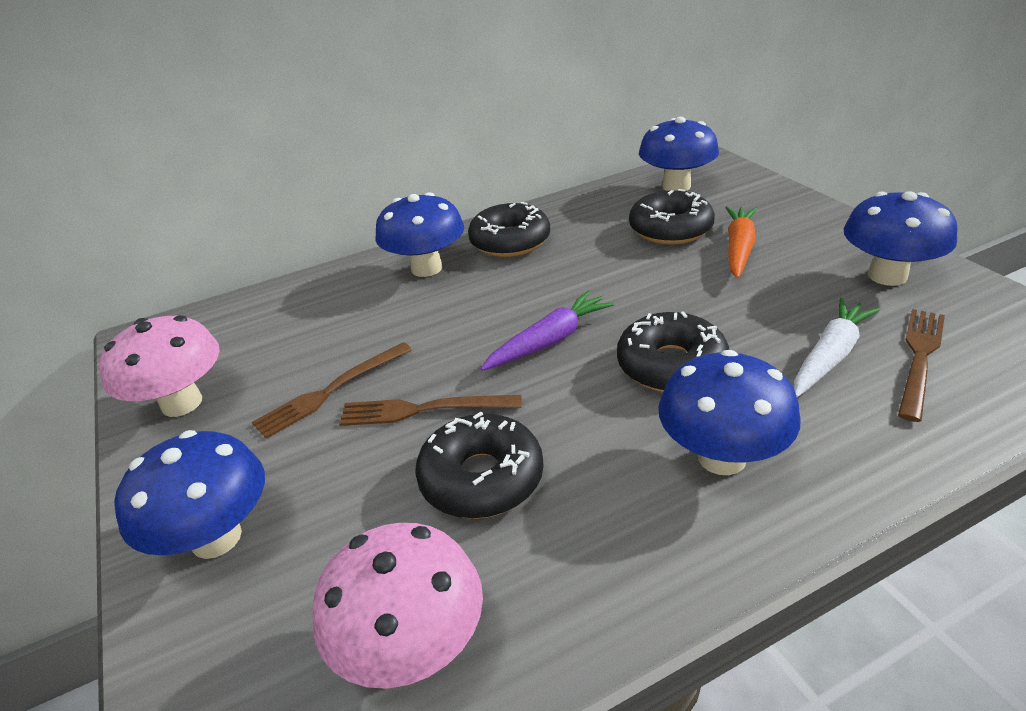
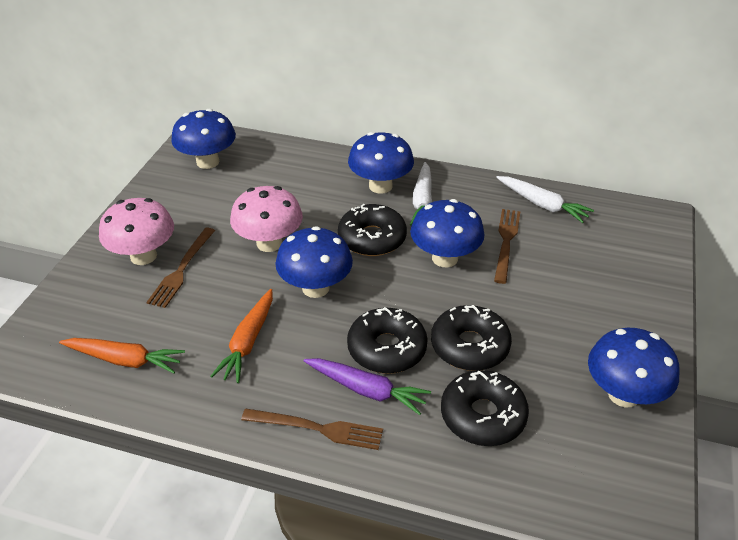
orange carrot: [725,206,757,278] = 1 -> [59,338,185,374] [210,289,273,383] = 2
white carrot: [794,298,880,397] = 1 -> [410,162,432,225] [496,176,594,223] = 2

